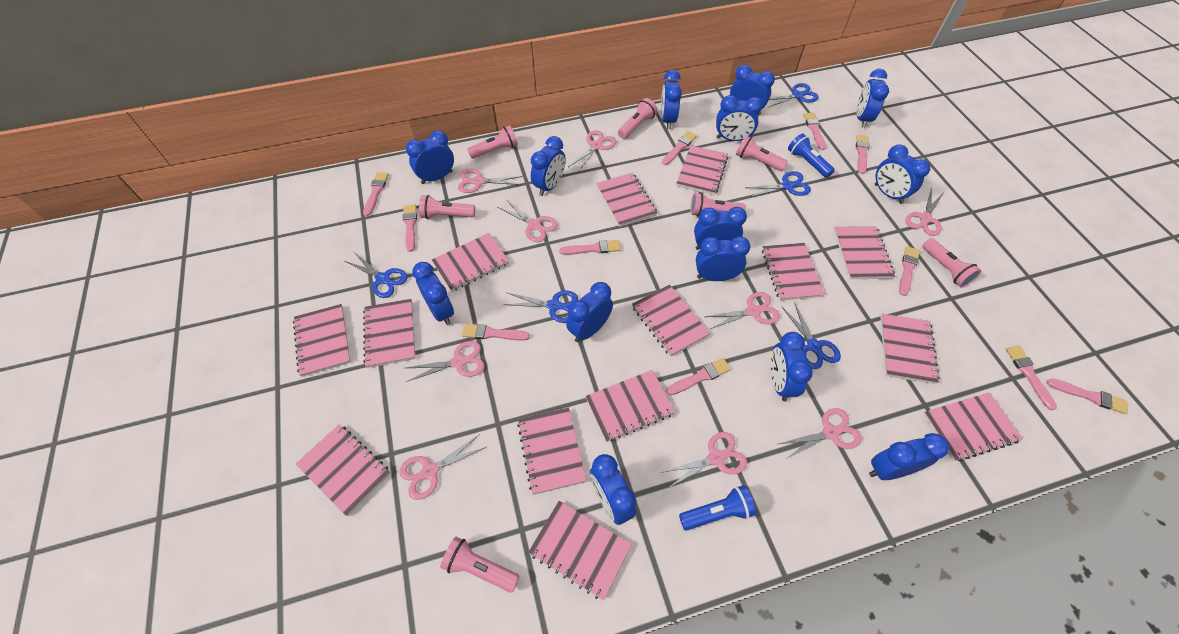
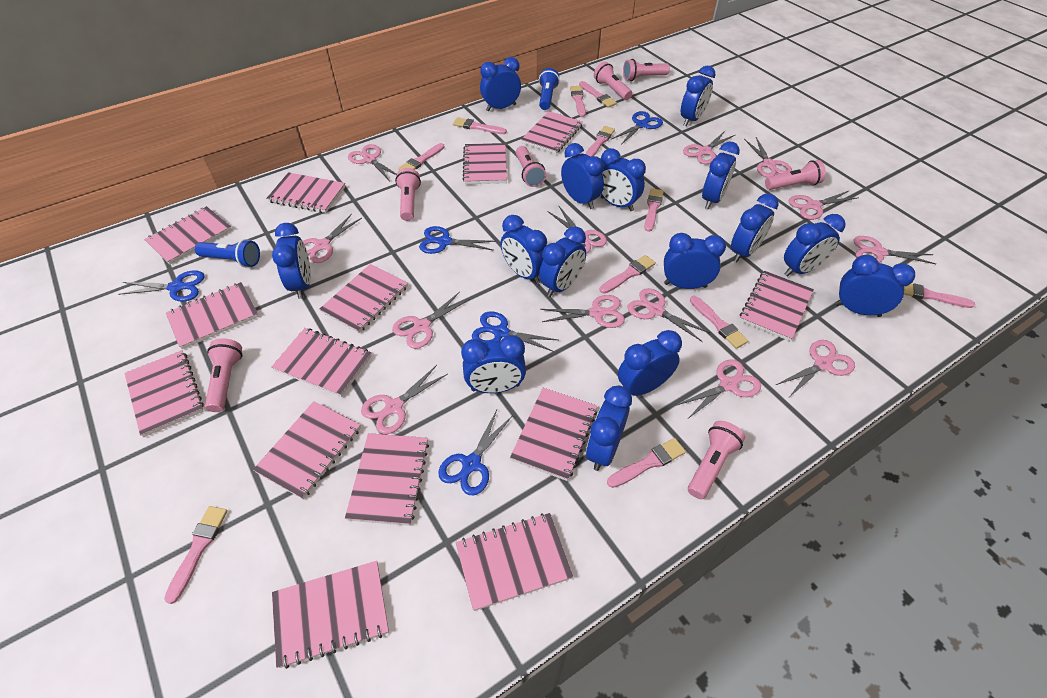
blue clock: [406,131,454,184] [412,262,454,325] [531,136,566,196] [566,282,613,342] [590,454,636,525] [661,70,682,129] [694,207,747,250] [696,236,750,281] [716,95,763,141] [730,65,775,116] [770,332,813,401] [857,69,889,128] [869,433,949,480] [875,144,930,204] = 14 -> [272,223,311,299] [461,335,526,393] [480,57,521,111] [501,215,547,284] [539,226,586,297] [561,143,604,209] [586,386,632,471] [601,148,646,211] [618,330,682,396] [664,233,726,289] [681,66,716,126] [702,142,740,209] [731,193,779,262] [784,214,846,277] [835,255,915,317] = 15
pink scissors: [399,434,486,500] [406,341,485,382] [458,169,522,193] [497,200,558,242] [569,130,617,171] [660,432,747,487] [705,292,780,329] [779,408,862,459] [906,188,943,236] = 9 -> [303,214,362,263] [348,144,397,181] [361,365,448,434] [392,292,470,349] [540,295,625,328] [547,205,607,254] [627,288,711,342] [677,359,761,419] [683,131,735,164] [744,137,792,177] [776,340,855,396] [789,190,859,220] [853,236,936,264] = 13

